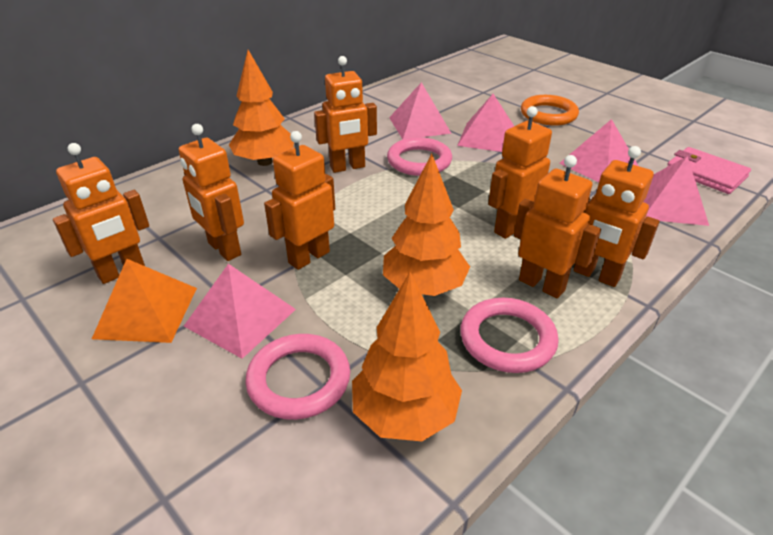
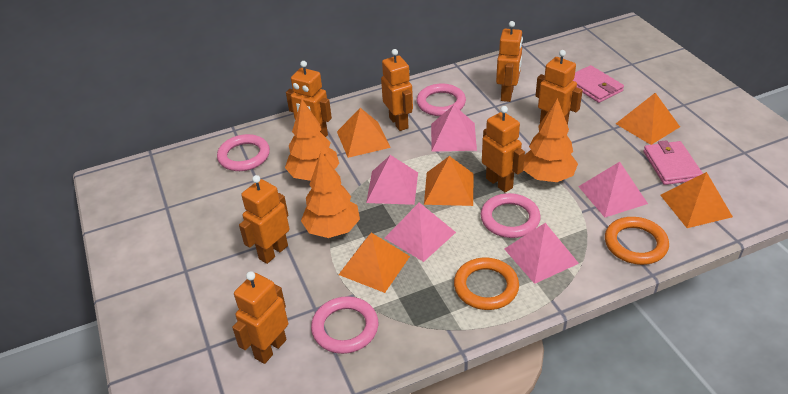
orange pyramid: [92,259,197,343] = 1 -> [337,108,391,158] [338,233,410,293] [424,156,474,206] [616,93,680,145] [660,172,733,228] = 5
orange ring: [521,95,579,126] = 1 -> [454,258,519,310] [605,217,669,265] = 2
pink ring: [245,334,350,420] [387,137,452,176] [460,298,559,373] = 3 -> [217,134,270,171] [311,296,378,354] [417,84,466,116] [481,193,541,238] = 4
pink wallet: [667,147,751,194] = 1 -> [573,65,624,103] [643,140,703,185] = 2

